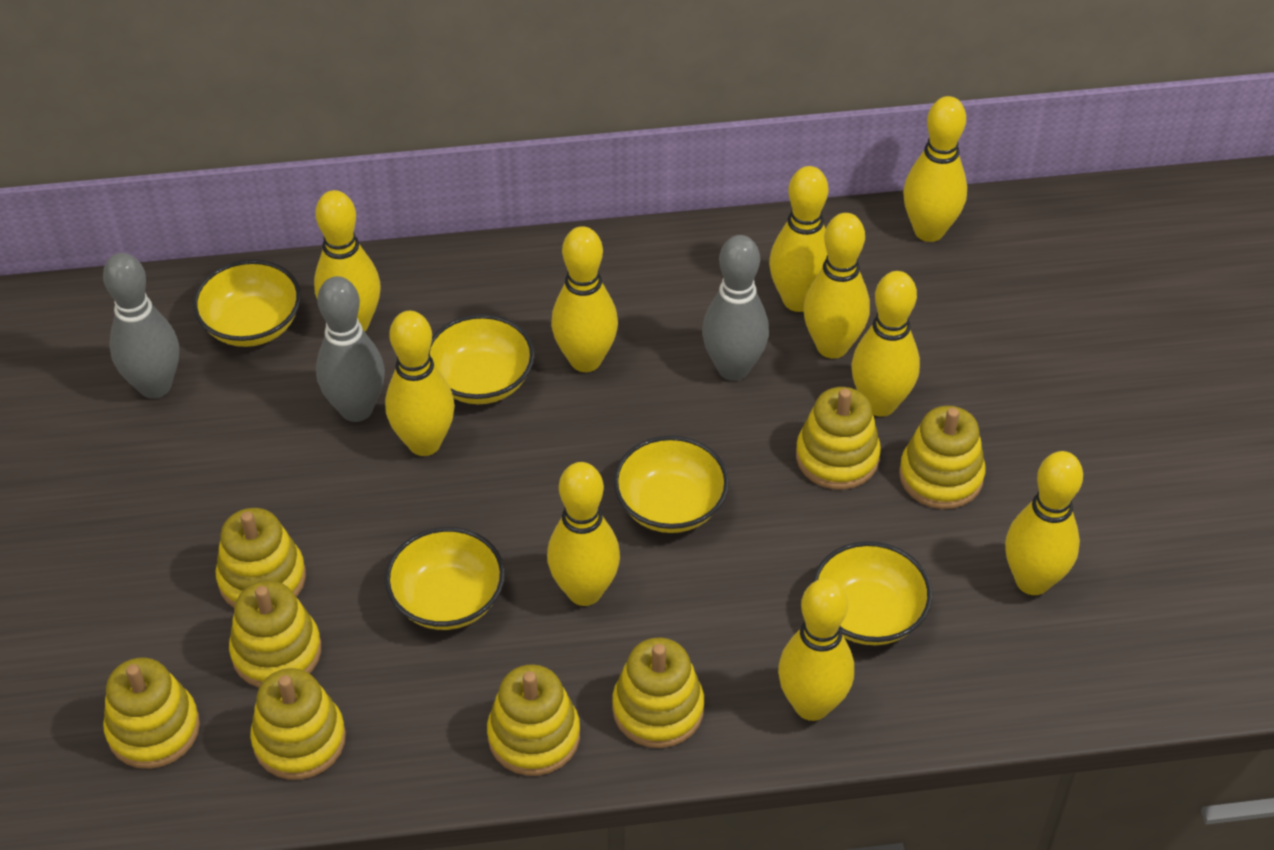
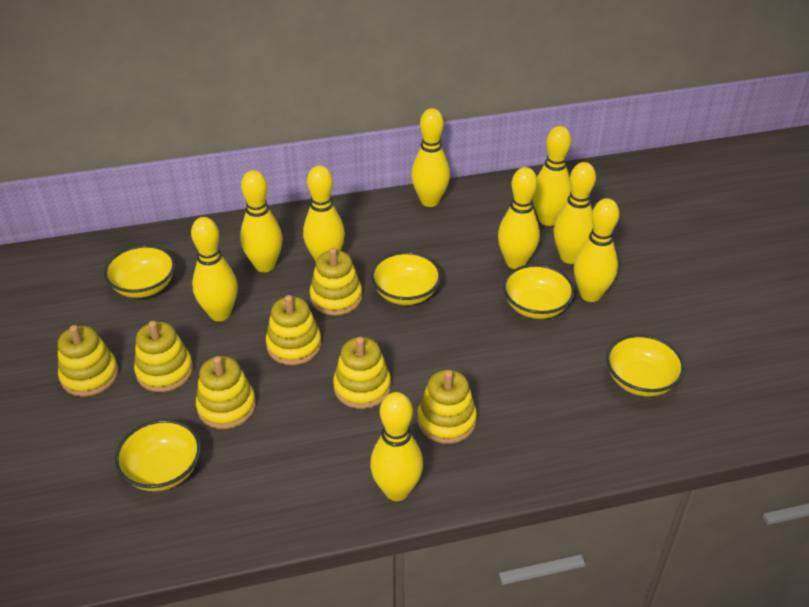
grey bowling pin: [103,253,179,399] [316,276,385,422] [702,235,769,381] = 3 -> none = 0
yellow bowling pin: [314,190,381,332] [385,311,455,456] [547,462,620,606] [551,226,618,372] [769,166,829,312] [778,579,854,721] [803,213,870,359] [852,271,920,417] [903,96,967,242] [1005,451,1083,595] = 10 -> [191,217,238,321] [240,170,282,272] [303,165,345,261] [370,392,423,501] [411,108,450,207] [498,167,540,269] [532,126,571,226] [554,162,596,264] [574,198,619,302] = 9
yellow stacking toy: [103,658,200,769] [216,508,306,608] [229,580,321,688] [250,668,346,780] [487,664,580,776] [612,638,704,748] [796,387,881,490] [899,406,986,509] = 8 -> [58,325,119,397] [134,321,193,392] [196,356,256,429] [266,295,322,365] [310,248,362,316] [333,337,391,409] [417,370,477,444] = 7

